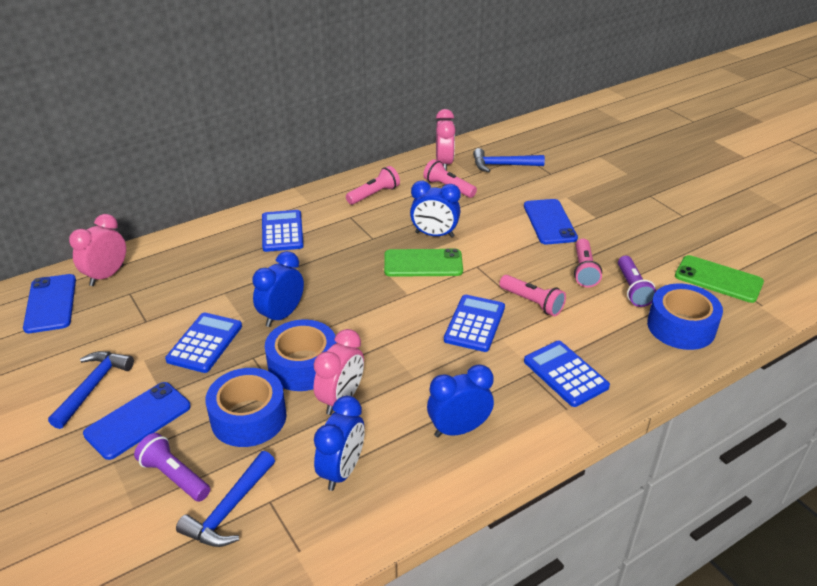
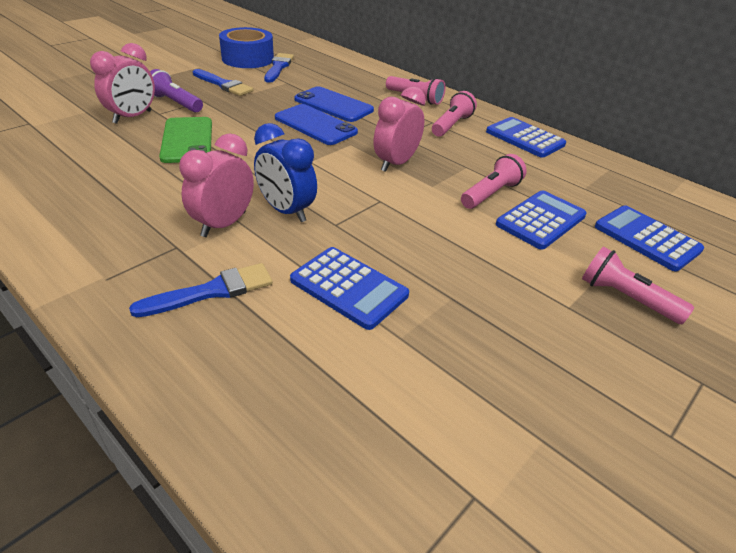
blue brush: none = 0 -> [129,263,273,317] [193,69,253,96] [264,53,294,83] = 3
blue clock: [252,251,304,327] [314,396,365,491] [410,181,461,238] [427,364,494,437] = 4 -> [254,123,317,222] = 1
blue hammer: [48,351,134,429] [176,451,275,547] [473,148,545,172] = 3 -> none = 0
blue phone: [23,274,76,333] [83,382,191,460] [524,199,578,244] = 3 -> [275,104,358,145] [294,86,374,122] = 2
blue tape: [206,368,287,447] [265,319,337,391] [647,283,723,350] = 3 -> [219,27,274,68] = 1
green phone: [384,248,463,277] [675,255,764,303] = 2 -> [159,117,212,163] = 1
purple flashlight: [134,433,210,502] [618,256,656,307] = 2 -> [150,69,203,112] = 1

